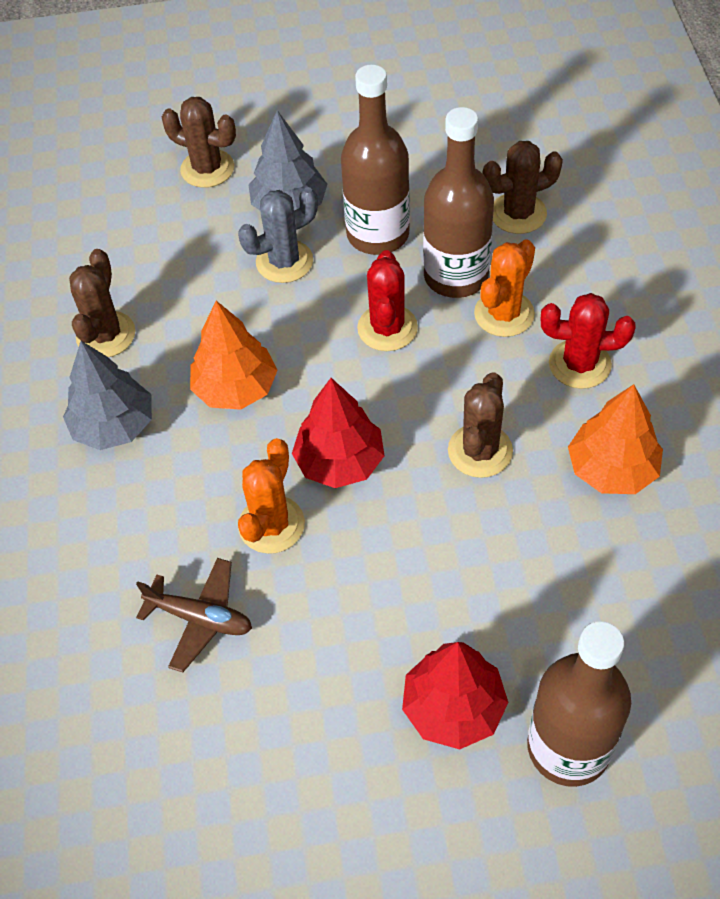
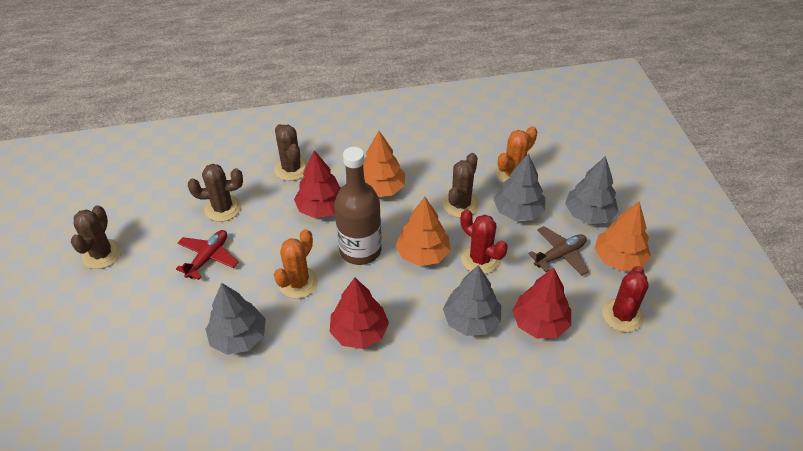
brown bottle: [341,64,410,255] [423,107,494,298] [527,621,631,787] = 3 -> [334,147,382,265] = 1
grey cactus: [238,187,318,283] = 1 -> none = 0
grey tree: [63,341,152,450] [249,110,327,211] = 2 -> [205,283,266,355] [443,265,501,336] [493,153,545,221] [565,156,618,224] = 4
orange tree: [190,301,277,410] [568,384,663,494] = 2 -> [363,131,405,197] [396,197,450,266] [594,201,651,271] = 3
red plane: none = 0 -> [176,230,239,280] = 1
red tree: [292,378,385,488] [402,642,508,749] = 2 -> [294,150,341,218] [330,277,389,349] [512,268,571,338] = 3

